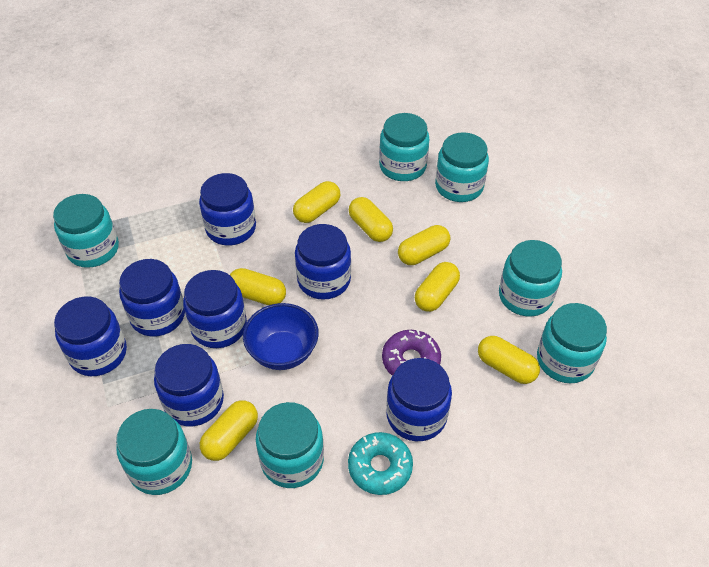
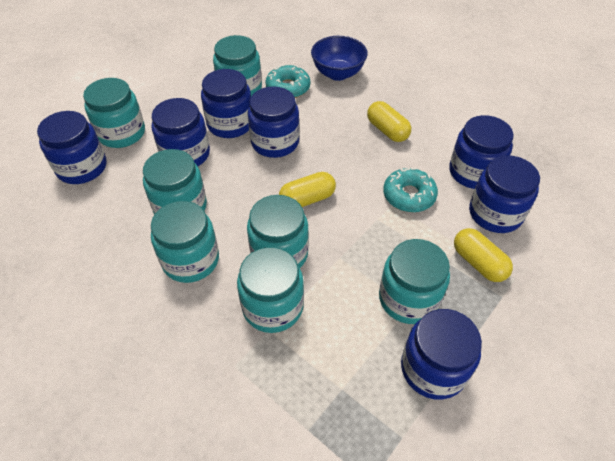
purple donut: [382,330,441,376] = 1 -> none = 0
turquoise donut: [348,432,413,495] = 1 -> [265,64,310,98] [383,168,438,212] = 2
yellow capsule: [200,400,258,461] [230,268,286,305] [293,181,340,223] [349,197,393,242] [398,225,450,265] [415,262,460,312] [478,336,540,384] = 7 -> [279,172,336,207] [367,101,411,142] [454,228,513,282] = 3

